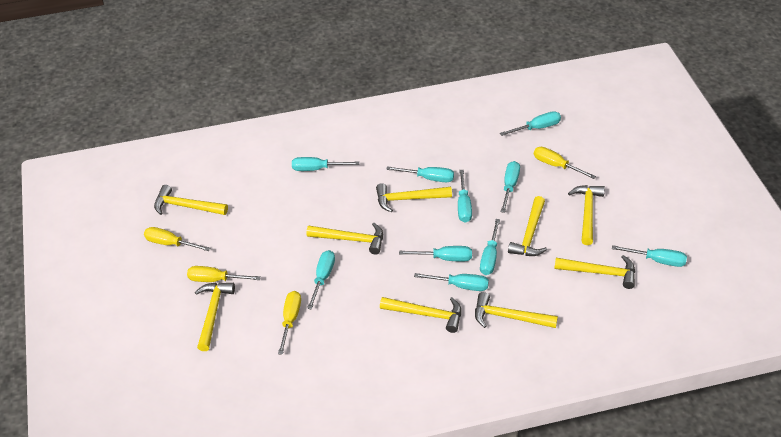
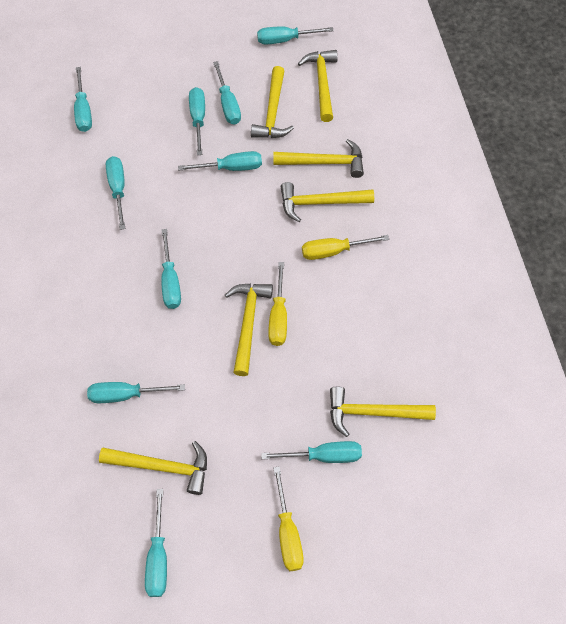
yellow hammer: [154,185,228,215] [195,283,235,351] [306,223,383,254] [376,183,452,212] [380,297,461,333] [475,292,558,328] [508,196,547,256] [554,255,635,289] [568,185,605,245] = 9 -> [99,441,207,495] [225,284,273,376] [251,66,294,138] [273,139,364,178] [281,182,374,222] [298,50,338,122] [330,387,436,437] = 7
yellow screwdriver: [144,227,210,251] [187,266,261,282] [278,291,301,355] [534,147,596,179] = 4 -> [268,262,287,346] [273,466,304,571] [302,235,389,260] = 3

